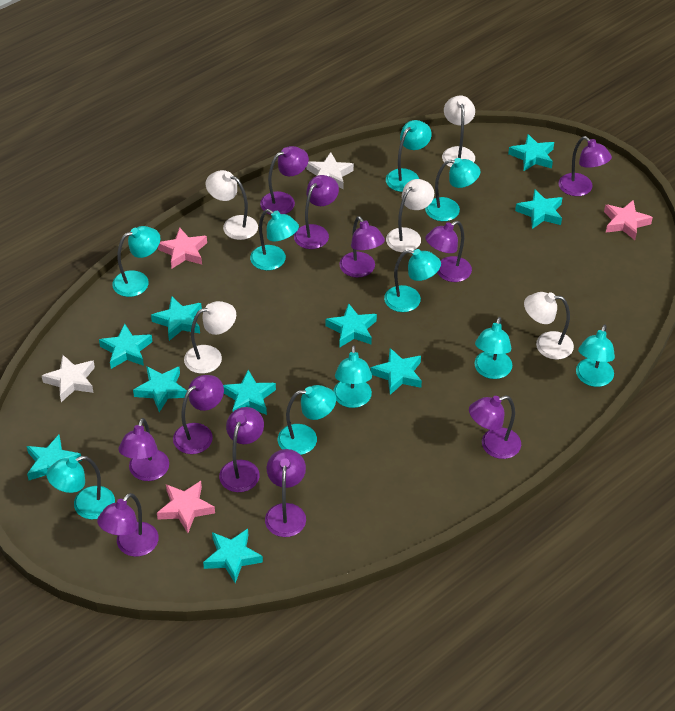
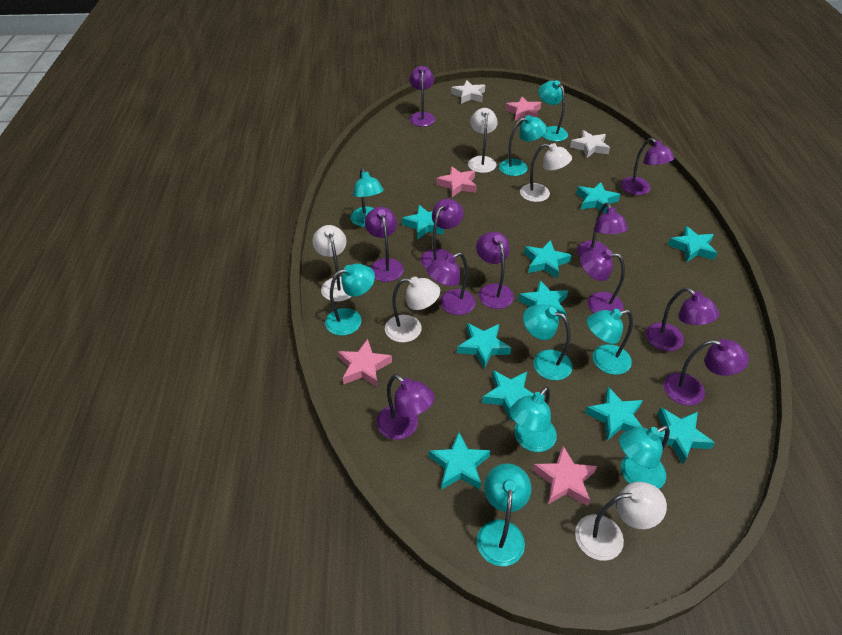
pink star: [157,481,215,533] [158,227,207,269] [604,200,653,240] = 3 -> [338,339,392,387] [436,166,477,197] [505,96,541,121] [533,446,597,506] = 4
turquoise lamp: [47,456,115,519] [112,226,160,297] [250,209,299,270] [278,385,336,455] [333,345,372,408] [384,249,441,312] [386,120,432,192] [425,158,481,221] [474,317,512,379] [576,325,615,387] = 10 -> [325,263,375,335] [350,168,384,227] [477,464,531,566] [499,115,547,176] [509,387,557,452] [523,304,573,380] [538,80,568,142] [587,309,633,375] [619,426,670,489] = 9

